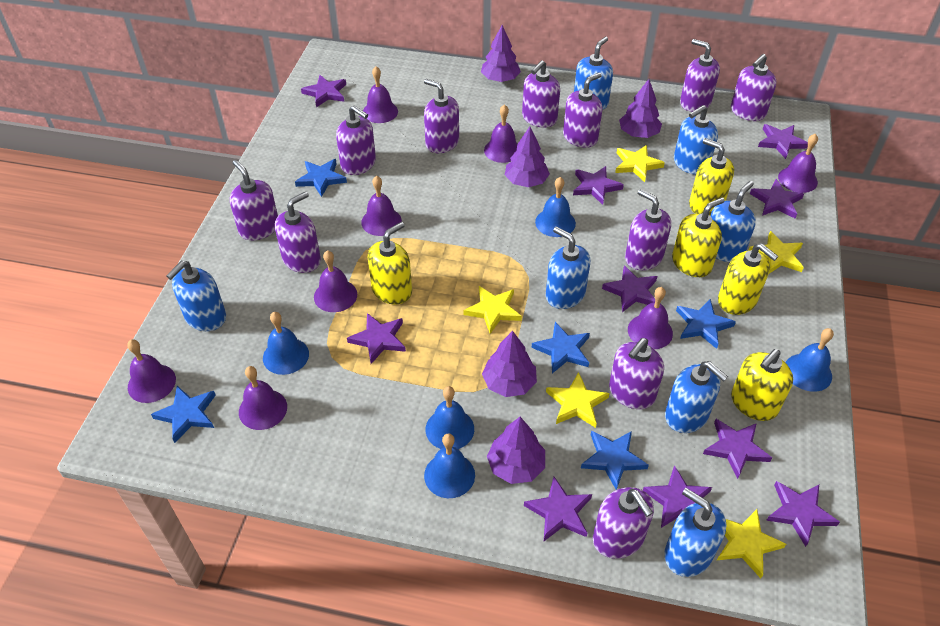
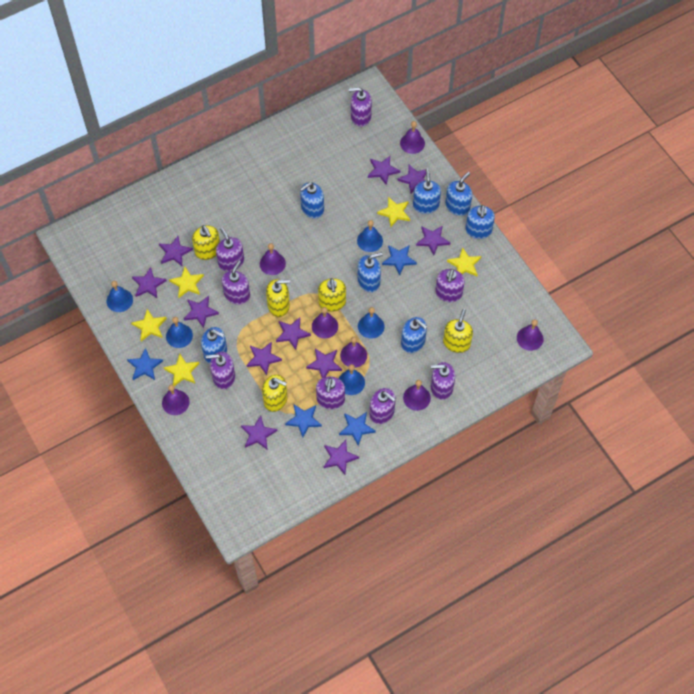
blue star: [151,386,216,443] [295,159,347,197] [532,322,590,373] [581,430,649,490] [676,299,736,349] = 5 -> [127,348,163,380] [285,405,322,438] [339,412,376,446] [382,245,417,275] = 4
purple bell: [127,339,176,403] [239,366,287,430] [314,250,357,312] [361,176,402,236] [363,66,398,123] [484,104,518,163] [628,287,673,349] [778,133,818,193] = 8 -> [162,385,189,415] [260,243,286,275] [312,307,338,338] [340,337,367,368] [400,121,425,154] [403,380,431,411] [517,319,544,351] = 7
purple soap dispenser: [230,160,278,240] [275,191,321,273] [336,106,376,175] [424,79,459,153] [522,60,560,127] [563,72,603,148] [593,487,654,559] [609,338,664,409] [625,189,671,270] [680,39,720,112] [731,54,777,121] = 11 -> [206,352,235,389] [216,228,244,272] [222,260,250,305] [316,376,345,409] [349,88,372,127] [370,388,396,424] [431,362,455,400] [435,269,465,302] = 8
purple star: [301,75,346,107] [347,313,406,364] [524,477,592,541] [573,166,624,205] [602,265,657,312] [643,465,712,528] [703,419,772,479] [750,179,804,219] [758,124,808,159] [766,481,840,547] = 10 -> [132,267,167,298] [159,236,193,266] [184,296,219,328] [241,416,277,450] [247,342,282,375] [276,318,311,350] [306,348,342,378] [324,440,359,475] [368,156,400,185] [397,165,426,194] [416,225,450,255] = 11
purple tree: [481,25,521,82] [482,331,537,397] [487,417,545,484] [505,127,550,187] [619,79,662,138] = 5 -> none = 0

